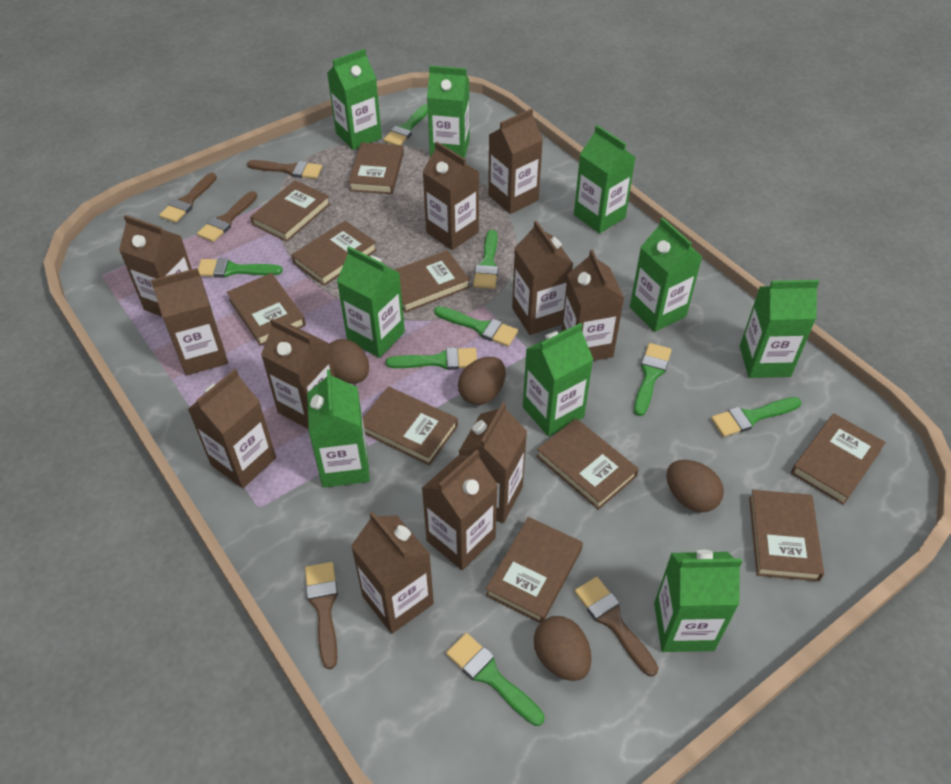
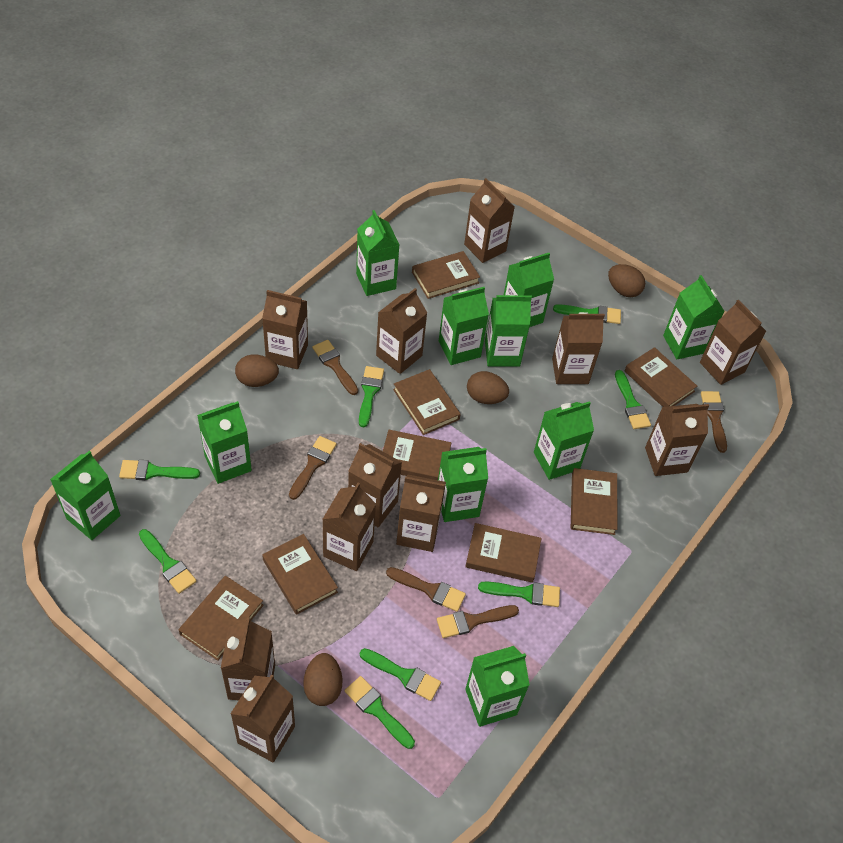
brown book: [227,273,306,346] [250,180,330,242] [292,221,377,286] [348,142,404,194] [363,386,458,465] [395,250,470,313] [486,517,583,623] [536,418,639,510] [749,490,824,581] [791,414,886,505] = 10 -> [179,576,264,661] [262,534,338,615] [383,430,451,480] [393,369,461,435] [412,251,480,299] [465,523,542,583] [571,468,617,535] [625,347,697,407] = 8
green carton: [307,369,370,487] [327,49,382,150] [337,246,405,358] [427,65,470,158] [523,323,594,437] [574,125,636,234] [630,218,702,332] [654,550,742,652] [740,280,819,378] = 9 -> [50,451,121,540] [197,401,252,484] [356,210,399,296] [438,447,488,522] [439,287,489,365] [465,646,530,727] [485,294,532,367] [504,253,554,327] [534,401,594,480] [663,275,725,359] = 10

